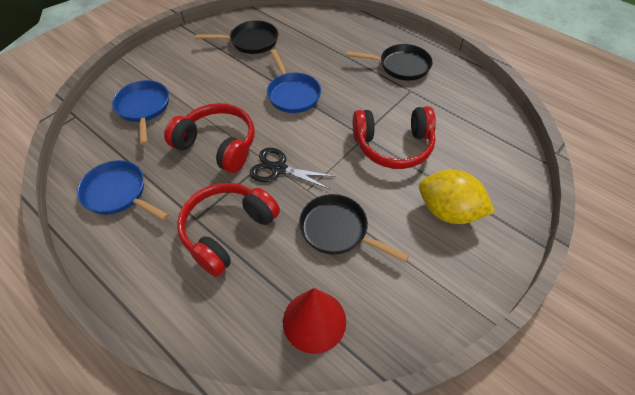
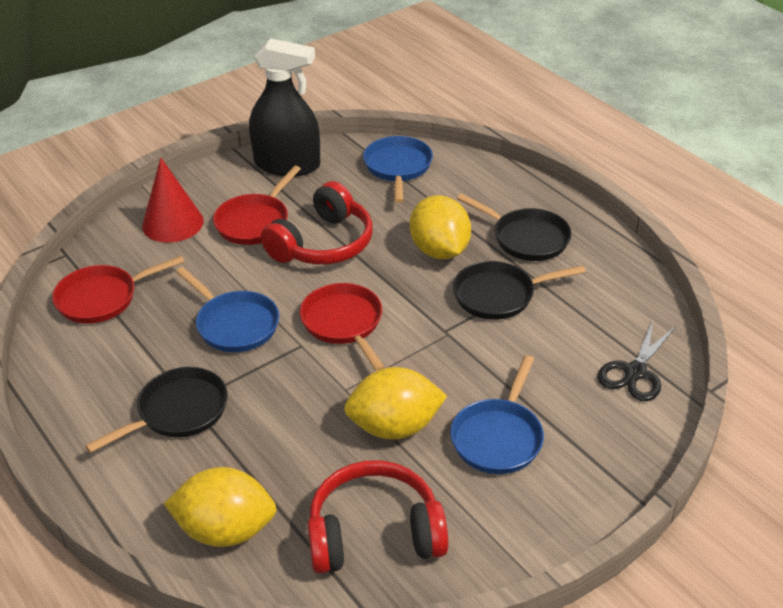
black spray bottle: none = 0 -> [249,38,320,176] = 1
red headphones: [164,103,255,173] [177,183,280,276] [353,106,436,169] = 3 -> [261,181,373,265] [307,460,448,574] = 2
red pan: none = 0 -> [52,255,185,324] [213,166,301,245] [300,283,385,371] = 3
yellow lemon: [419,170,495,224] = 1 -> [164,467,276,547] [344,367,447,440] [410,195,471,259] = 3

